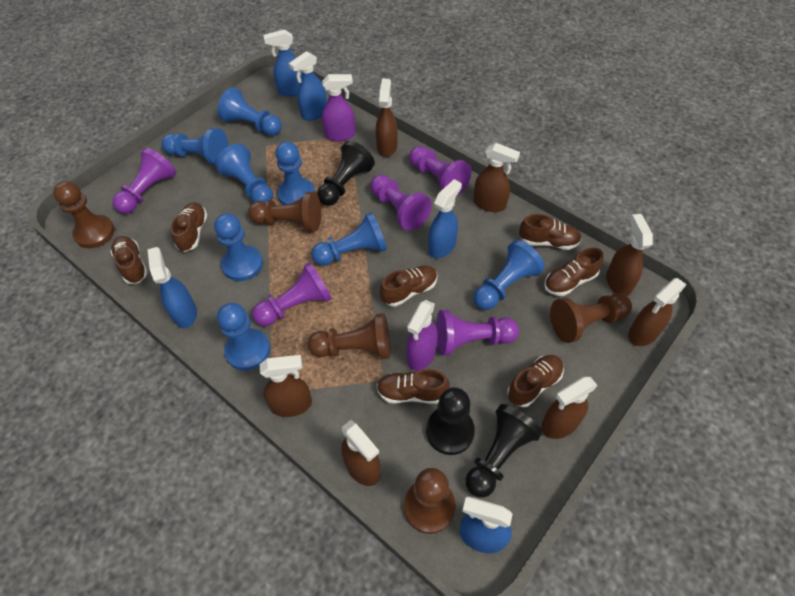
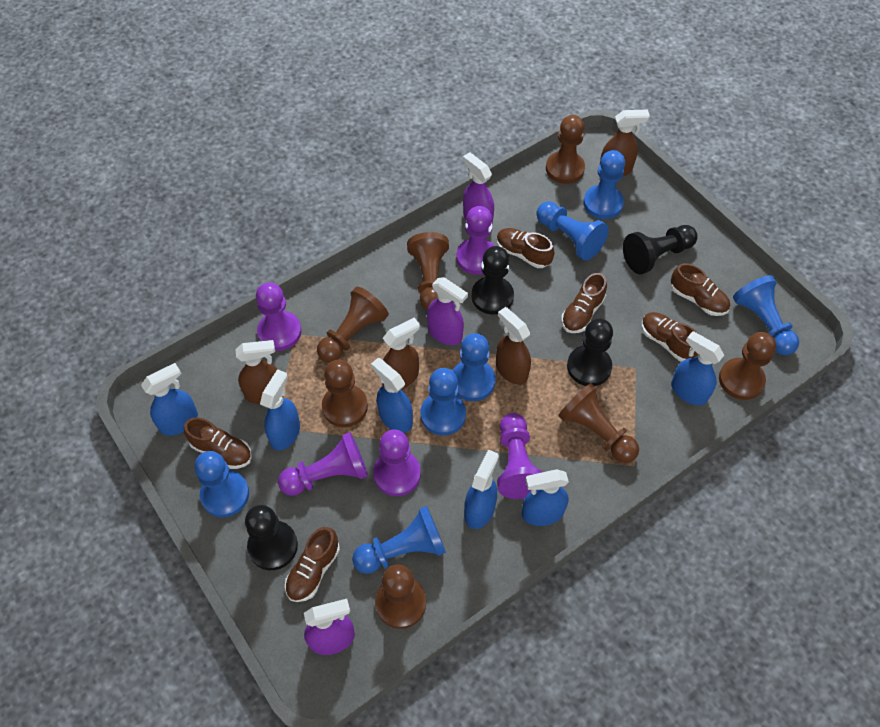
black pawn: [317,141,375,206] [426,387,475,455] [466,404,543,498] = 3 -> [245,505,298,570] [471,246,514,315] [567,318,613,386] [623,225,698,274] = 4
blue pawn: [161,128,229,165] [214,213,263,281] [215,144,273,203] [217,303,270,371] [218,87,282,136] [275,141,315,205] [311,212,387,266] [473,240,545,310] = 8 -> [194,451,249,517] [352,506,446,574] [420,368,466,436] [452,333,496,401] [536,201,609,260] [583,150,625,219] [733,275,799,355] = 7
blue spray bottle: [147,247,197,328] [264,29,303,96] [289,51,327,121] [428,179,462,258] [459,496,513,553] = 5 -> [141,363,198,436] [260,369,300,451] [371,358,413,433] [464,450,499,529] [522,469,569,526] [671,331,724,405] = 6
brown pawn: [53,181,115,248] [248,192,321,232] [308,313,391,359] [404,468,456,534] [550,294,632,343] = 5 -> [317,287,389,363] [322,360,368,427] [375,564,426,629] [407,232,449,310] [546,115,585,184] [558,383,639,463] [719,332,776,400] = 7
brown shoe: [110,236,148,284] [170,202,207,252] [377,369,450,404] [380,266,437,307] [507,355,564,407] [519,214,581,250] [544,248,604,296] = 7 -> [184,417,252,469] [285,527,340,602] [497,228,554,268] [561,273,607,333] [641,312,698,362] [671,263,730,316] = 6
brown spray bottle: [260,355,312,417] [341,420,381,486] [376,79,398,157] [473,143,520,212] [541,377,598,439] [606,214,653,296] [628,278,687,346] = 7 -> [235,340,277,404] [383,318,420,389] [496,307,531,385] [600,109,650,176] = 4
purple spray bottle: [322,74,356,142] [406,300,438,371] = 2 -> [304,599,355,655] [427,277,468,345] [463,152,494,224] = 3

